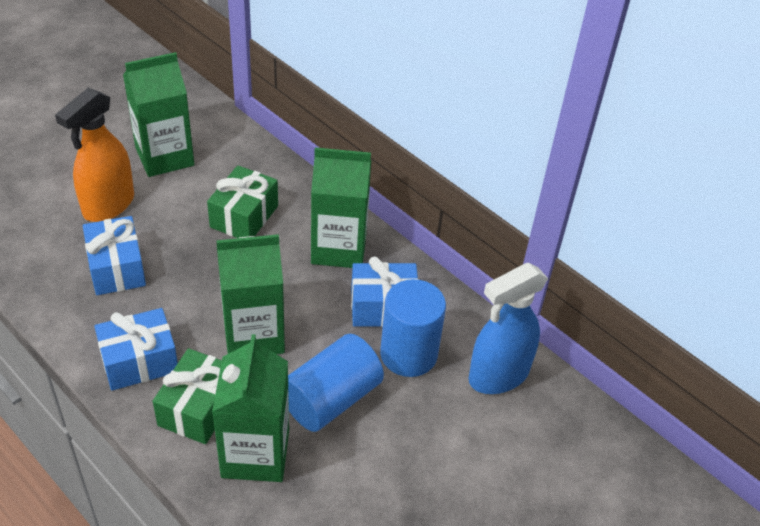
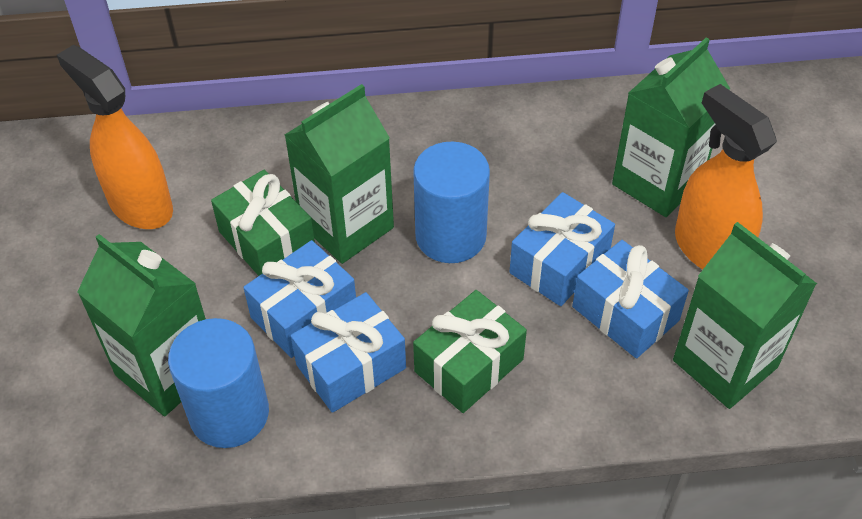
blue gift: [83,216,146,295] [94,308,178,391] [351,256,419,327] = 3 -> [243,240,356,358] [291,292,406,413] [510,192,615,306] [572,240,689,358] = 4
blue spray bottle: [469,263,548,394] = 1 -> none = 0
orange spray bottle: [55,88,134,222] = 1 -> [57,45,173,229] [675,84,777,270] = 2

